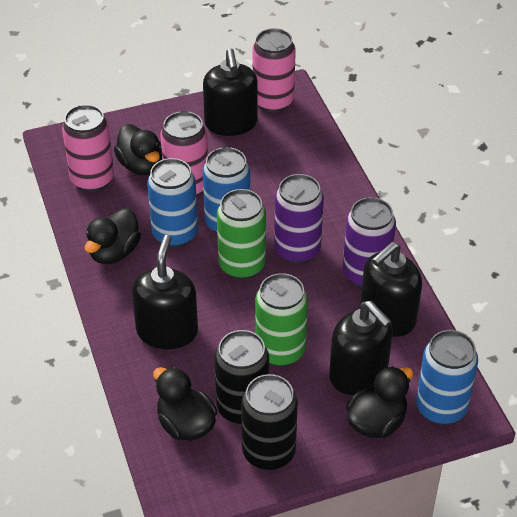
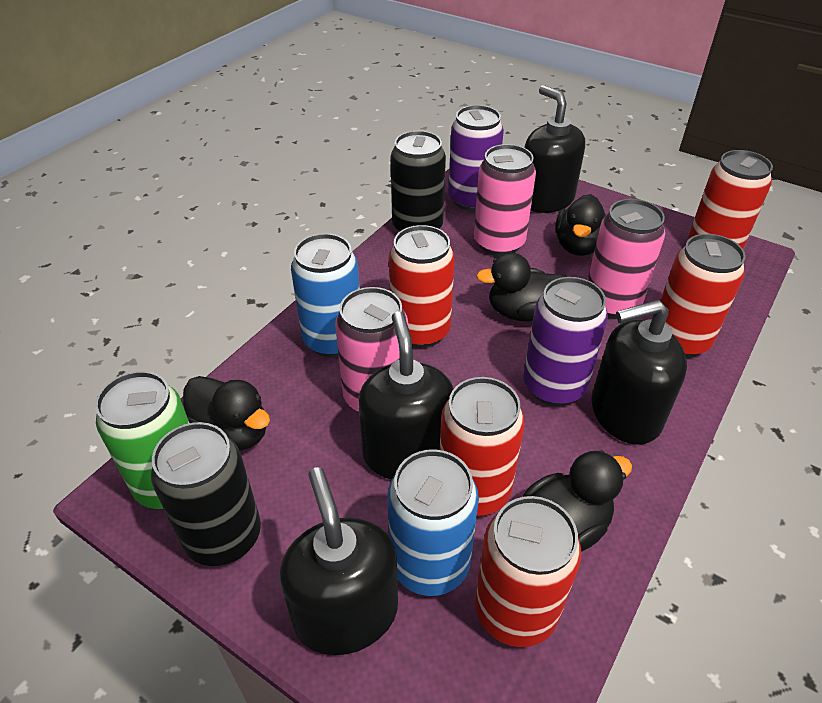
blue can: [147,158,198,248] [202,147,250,234] [416,330,478,425] = 3 -> [291,233,360,358] [387,449,479,596] = 2
green can: [217,189,266,280] [255,273,308,367] = 2 -> [95,371,189,510] = 1
red can: none = 0 -> [389,225,455,348] [440,377,525,516] [475,496,581,647] [660,234,746,358] [688,150,773,249] = 5

